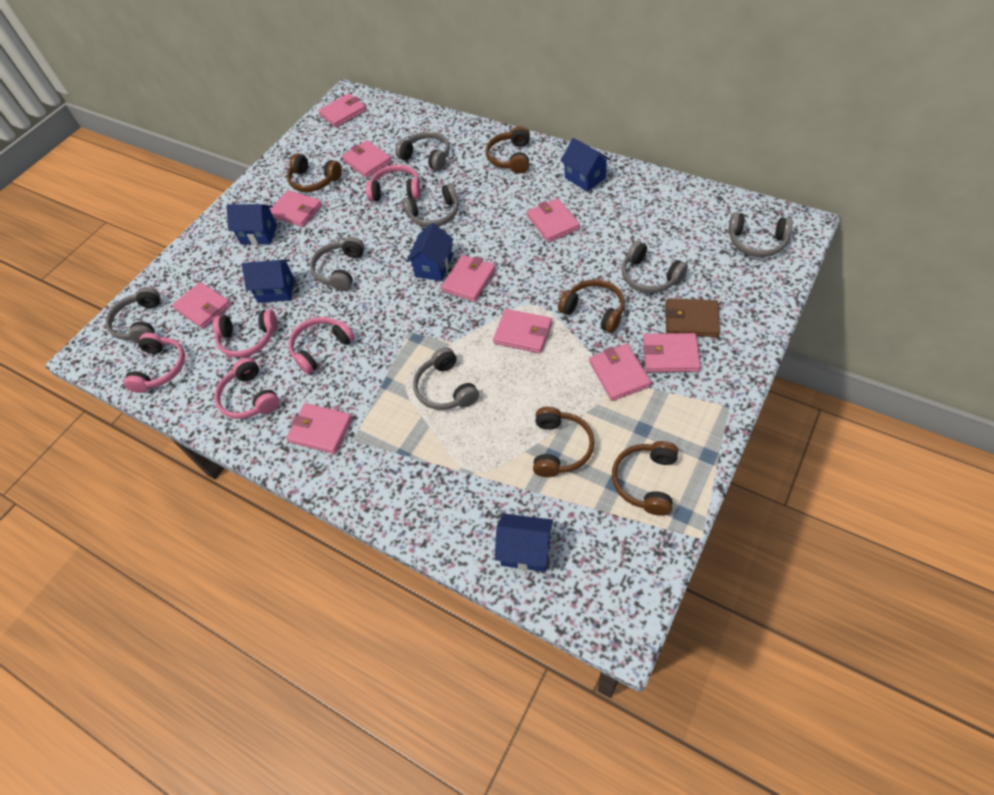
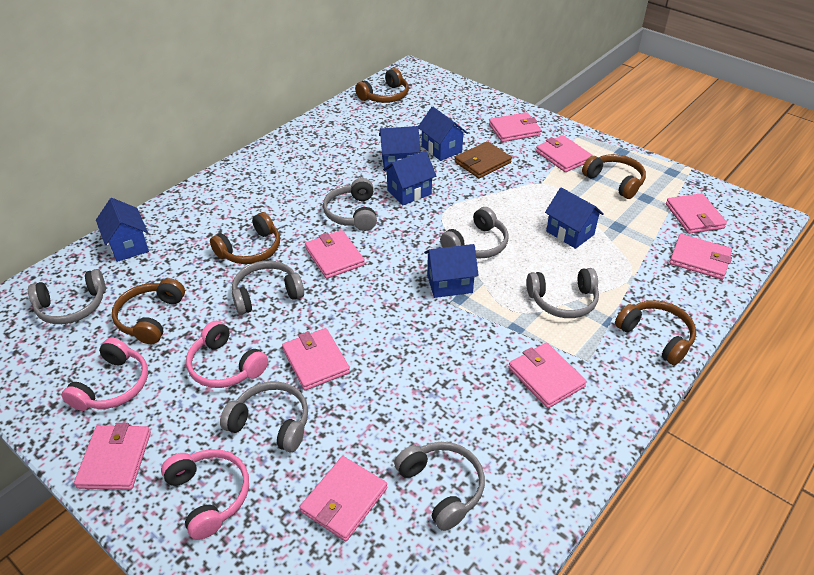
blue house: [226,204,277,245] [242,260,295,303] [406,223,454,281] [495,513,553,572] [561,138,611,192] = 5 -> [96,198,149,262] [379,126,420,172] [383,151,436,206] [418,107,468,161] [424,244,479,298] [545,187,604,249] = 6
pink headphones: [123,333,185,393] [213,310,278,358] [214,358,280,419] [288,317,355,374] [366,164,421,202] = 5 -> [62,338,148,411] [161,449,249,540] [186,321,268,388] = 3
pink wallet: [172,282,231,329] [270,190,322,227] [286,403,353,454] [318,93,367,128] [342,140,392,178] [441,255,496,302] [493,309,552,353] [527,198,580,243] [589,344,651,401] [643,333,701,372] = 10 -> [74,423,151,490] [282,328,350,390] [300,456,387,541] [305,230,365,279] [489,112,541,142] [509,343,587,408] [536,135,593,172] [666,193,727,234] [670,234,732,280] = 9

